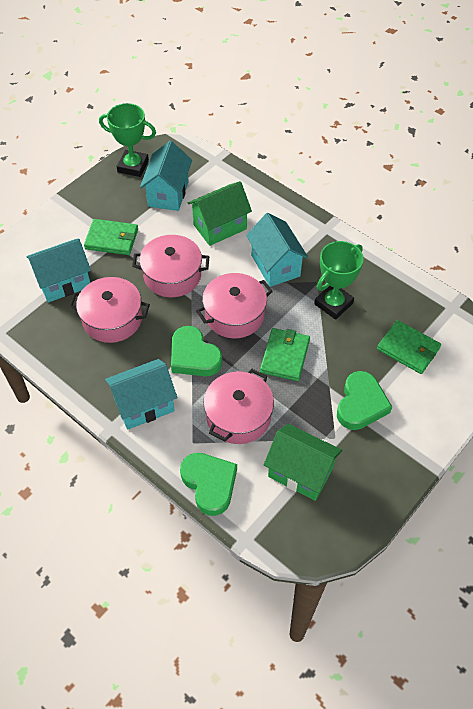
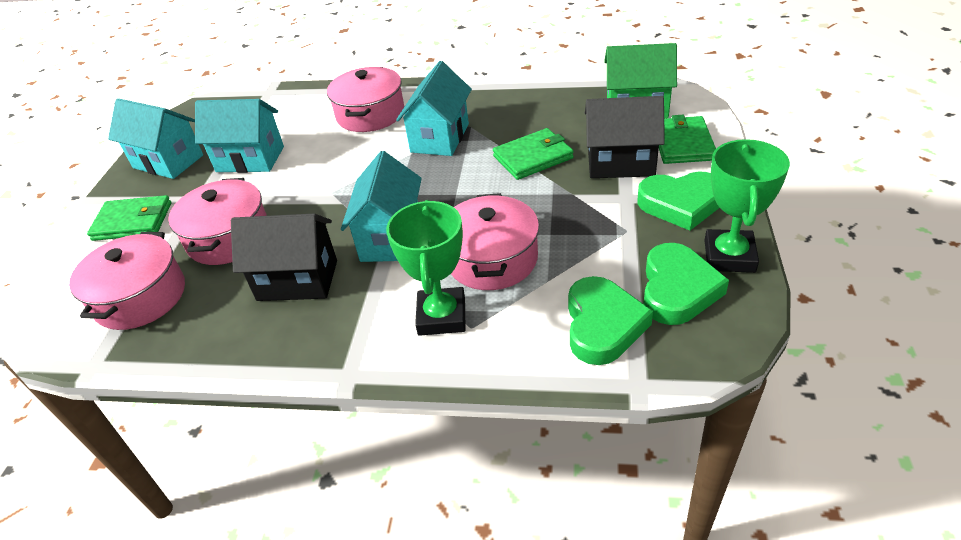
black house: none = 0 -> [231,214,337,301] [585,96,665,178] = 2
green house: [188,181,252,246] [264,424,342,501] = 2 -> [604,43,677,119] = 1

